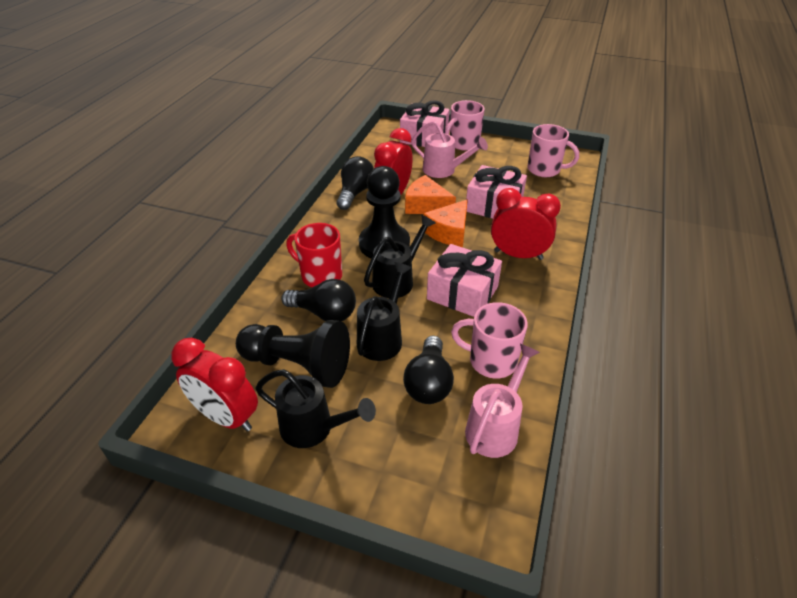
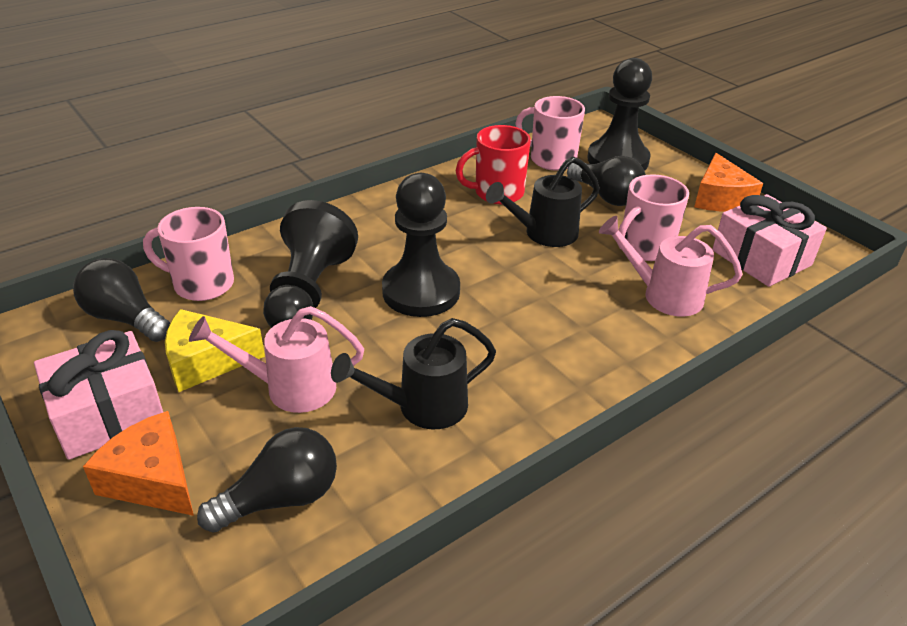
black pawn: [236,320,350,388] [359,166,410,258] = 2 -> [263,200,358,328] [382,173,460,317] [587,58,652,171] = 3
black watering can: [256,369,376,448] [357,262,412,361] [364,215,436,298] = 3 -> [331,318,496,429] [486,156,600,247] = 2
pink gift: [400,100,450,147] [427,244,502,317] [466,165,527,218] = 3 -> [34,330,163,460] [712,194,827,287] = 2
red clock: [171,338,258,432] [374,128,413,194] [491,188,561,260] = 3 -> none = 0
yellow cheese: none = 0 -> [165,309,265,392] = 1

